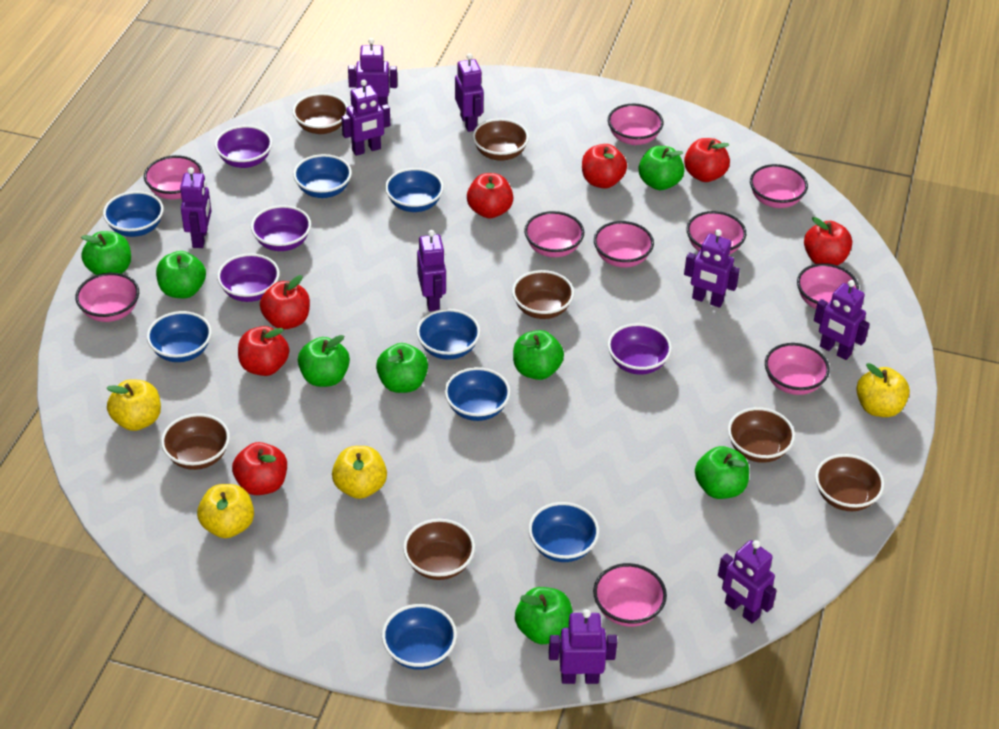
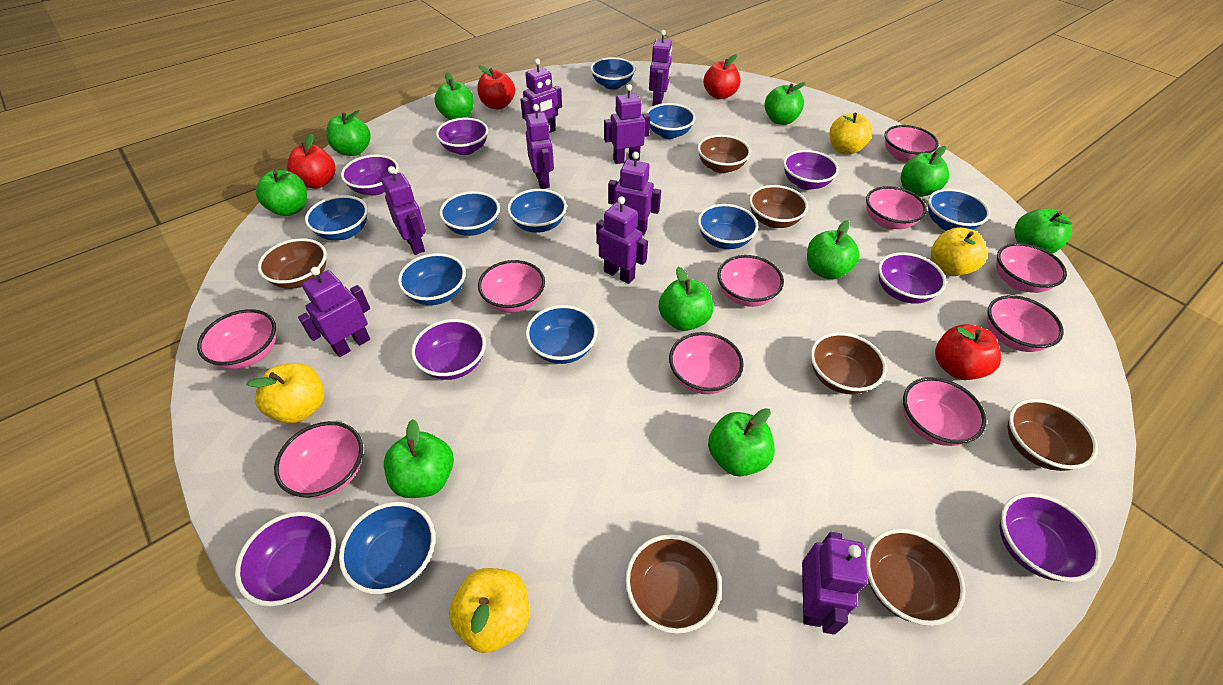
blue bowl: [103,191,164,237] [147,311,212,362] [293,154,352,198] [382,604,457,670] [385,168,444,212] [416,309,480,360] [444,367,511,421] [528,502,599,562] = 8 -> [305,195,368,240] [339,502,435,594] [398,253,466,305] [439,191,500,236] [507,189,567,233] [526,305,598,364] [590,57,635,90] [646,103,696,139] [698,204,758,249] [928,189,990,231] = 10
green apple: [81,231,131,275] [156,251,206,298] [298,335,350,387] [376,343,428,393] [513,330,564,380] [515,587,573,644] [638,146,685,190] [695,446,749,499] = 8 -> [256,170,307,216] [326,110,371,156] [384,419,454,498] [435,72,474,120] [659,267,713,331] [708,408,775,476] [765,82,806,125] [807,220,860,279] [901,146,949,197] [1014,208,1073,253] = 10
purple bowl: [215,125,272,168] [217,253,280,302] [251,205,311,251] [608,323,672,375] = 4 -> [235,512,336,606] [341,155,399,196] [411,319,486,380] [436,118,488,155] [783,150,839,190] [878,252,946,304] [1000,493,1101,582] = 7
red apple: [232,442,287,495] [238,326,289,376] [260,275,310,329] [467,173,514,218] [582,144,627,189] [684,138,730,182] [804,217,852,266] = 7 -> [287,133,335,189] [477,65,515,109] [704,54,740,99] [935,324,1001,380] = 4

